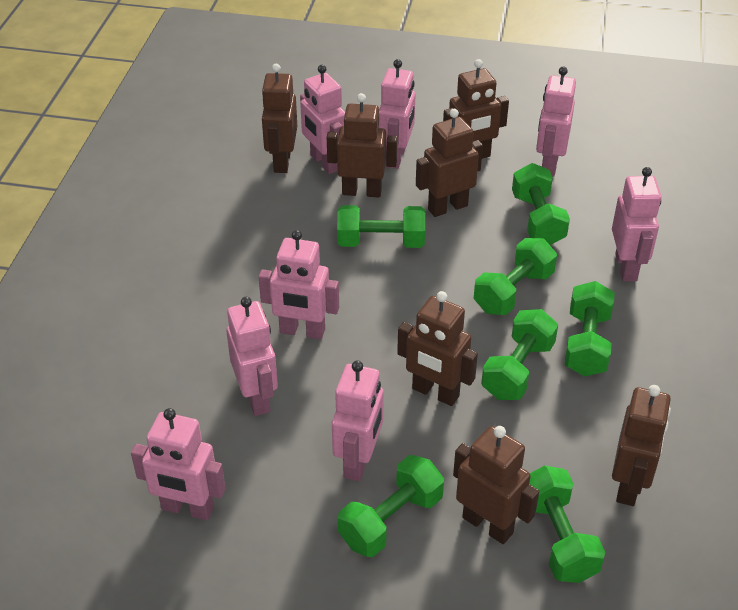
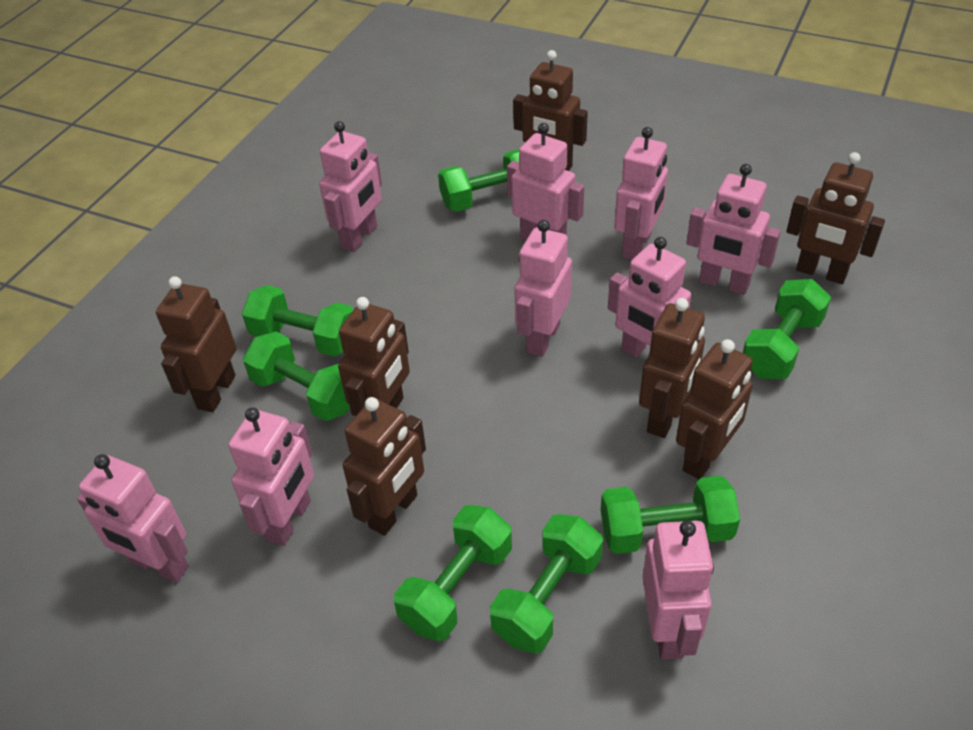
pink robot: [131,408,225,521] [226,297,278,416] [258,230,339,340] [300,65,345,174] [332,360,384,481] [379,59,416,169] [536,67,576,177] [612,167,661,282] = 8 -> [77,454,189,583] [229,407,314,546] [319,121,382,252] [507,123,584,240] [514,220,572,357] [608,237,691,357] [614,127,668,260] [642,521,714,660] [686,164,781,295] = 9

